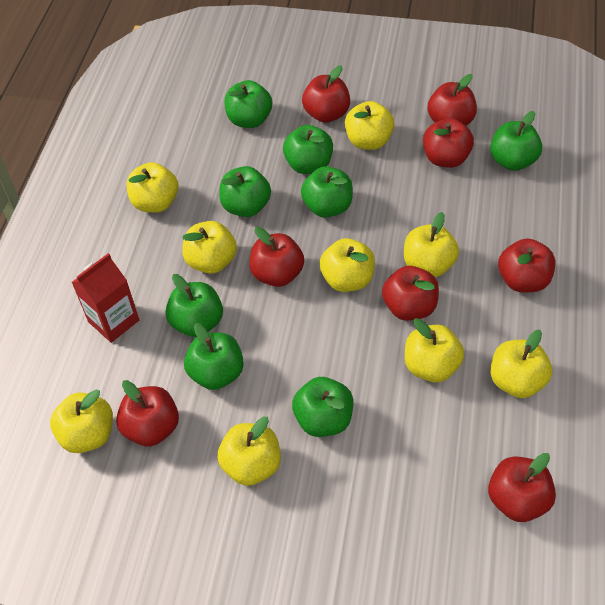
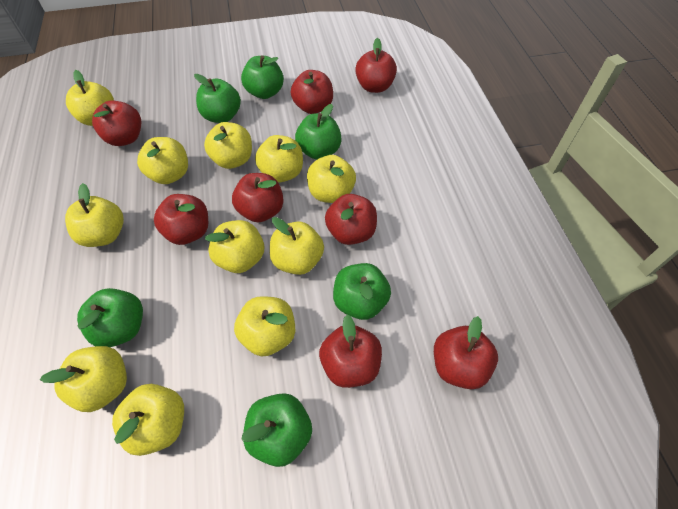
green apple: [165,274,223,337] [184,323,244,390] [219,166,271,217] [224,80,272,128] [283,125,333,174] [292,377,353,437] [301,166,353,217] [490,111,542,171] = 8 -> [77,288,143,347] [194,74,241,123] [241,55,284,99] [241,393,312,467] [295,104,342,160] [333,263,391,320] = 6
red carton: [71,253,139,343] = 1 -> none = 0
yellow apple: [50,390,113,453] [127,162,178,213] [182,221,237,274] [217,417,281,486] [320,238,375,292] [345,101,394,150] [404,212,459,277] [405,318,464,382] [491,330,552,398] = 9 -> [40,346,127,412] [65,183,124,247] [66,70,114,126] [112,384,184,456] [137,137,188,184] [204,122,252,169] [205,220,264,273] [234,296,295,356] [255,135,303,182] [270,217,324,275] [307,155,356,203] = 11

